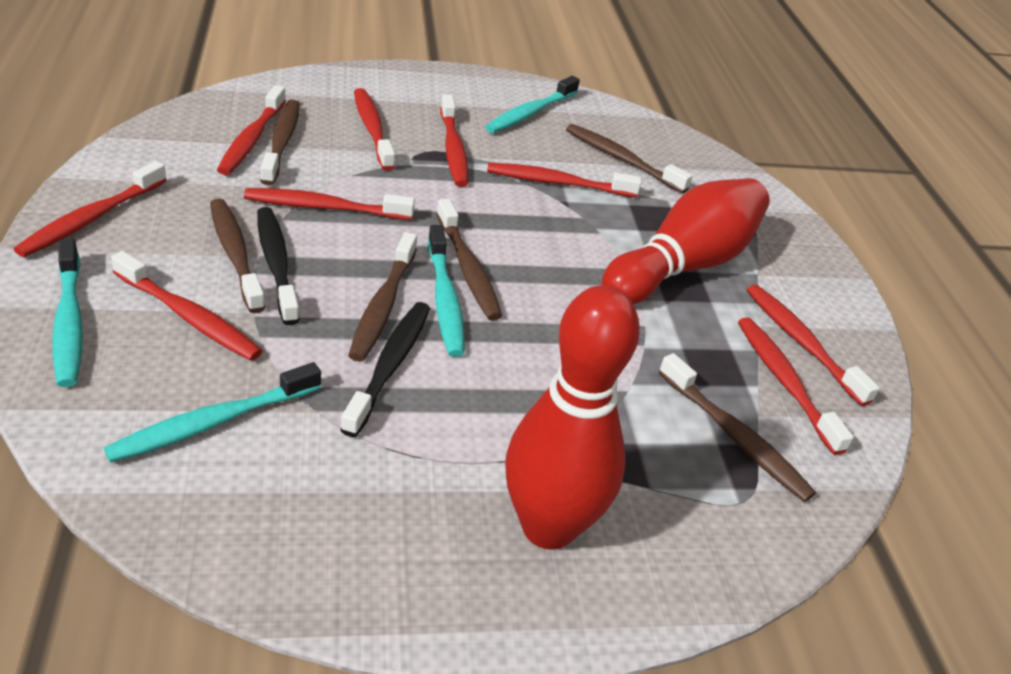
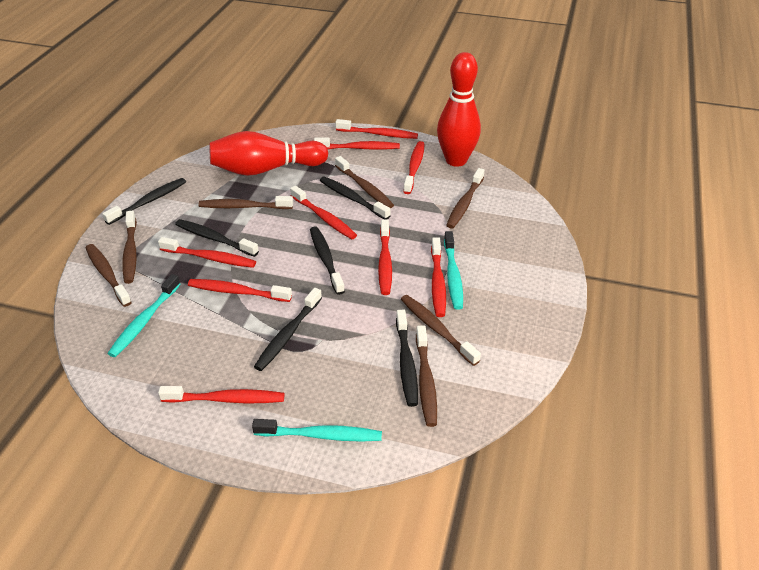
black toothbrush: [257,207,300,325] [340,302,430,437] = 2 -> [102,178,186,225] [175,219,259,257] [254,288,322,371] [310,227,345,295] [320,176,391,219] [396,310,418,407] = 6
brown toothbrush: [210,199,265,313] [260,99,300,185] [348,232,417,362] [436,199,502,321] [566,124,692,193] [659,353,816,502] = 6 -> [86,244,132,307] [122,211,137,284] [198,196,293,209] [335,156,394,208] [401,295,481,366] [416,325,437,427] [446,168,485,229] = 7
turquoise toothbrush: [52,239,83,387] [104,362,321,463] [428,225,465,357] [485,76,580,133] = 4 -> [107,274,180,357] [252,419,382,442] [444,231,463,310] = 3

